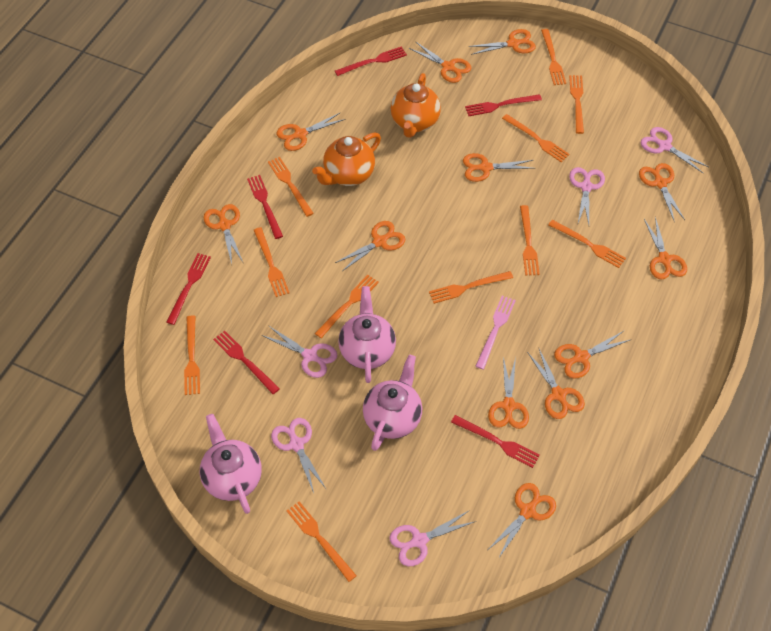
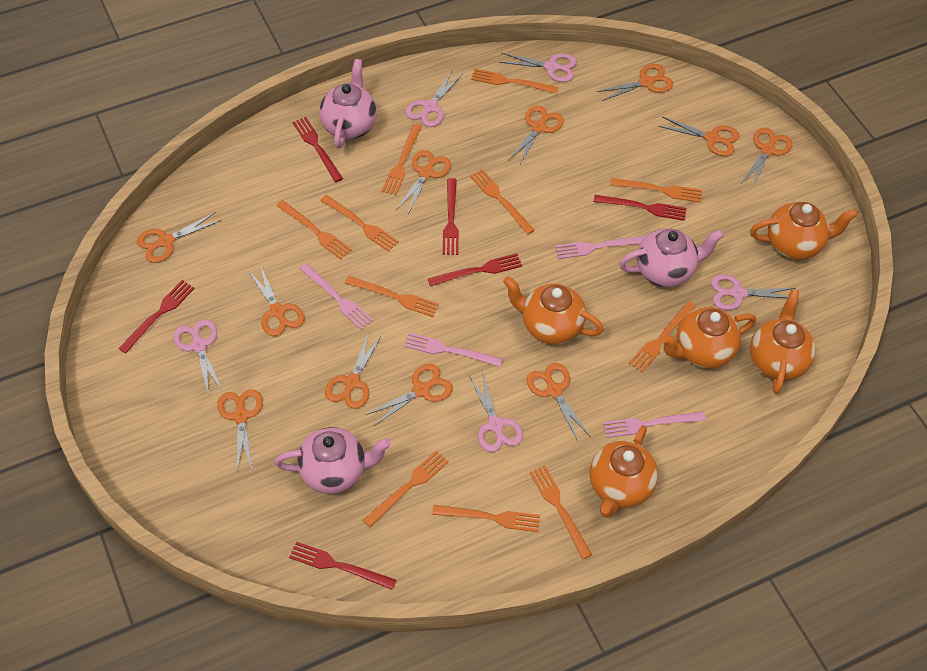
orange scissors: [204,204,243,264] [276,113,346,151] [335,221,405,271] [409,42,471,83] [463,153,535,182] [468,29,536,55] [488,357,529,429] [489,483,556,559] [527,347,585,419] [554,331,630,379] [639,163,685,222] [644,217,687,280] = 12 -> [137,212,221,263] [217,389,263,473] [248,265,304,336] [325,333,382,409] [366,364,453,426] [396,150,451,214] [509,106,564,166] [526,363,590,441] [597,64,673,101] [658,117,740,156] [742,128,792,188] = 11
orange teapot: [312,132,381,186] [390,73,441,138] = 2 -> [503,276,604,344] [590,425,658,518] [661,307,756,368] [750,202,858,260] [750,289,816,394] = 5
pink fork: [476,296,516,369] = 1 -> [299,263,373,330] [404,333,503,367] [555,235,647,259] [603,411,706,438] = 4

